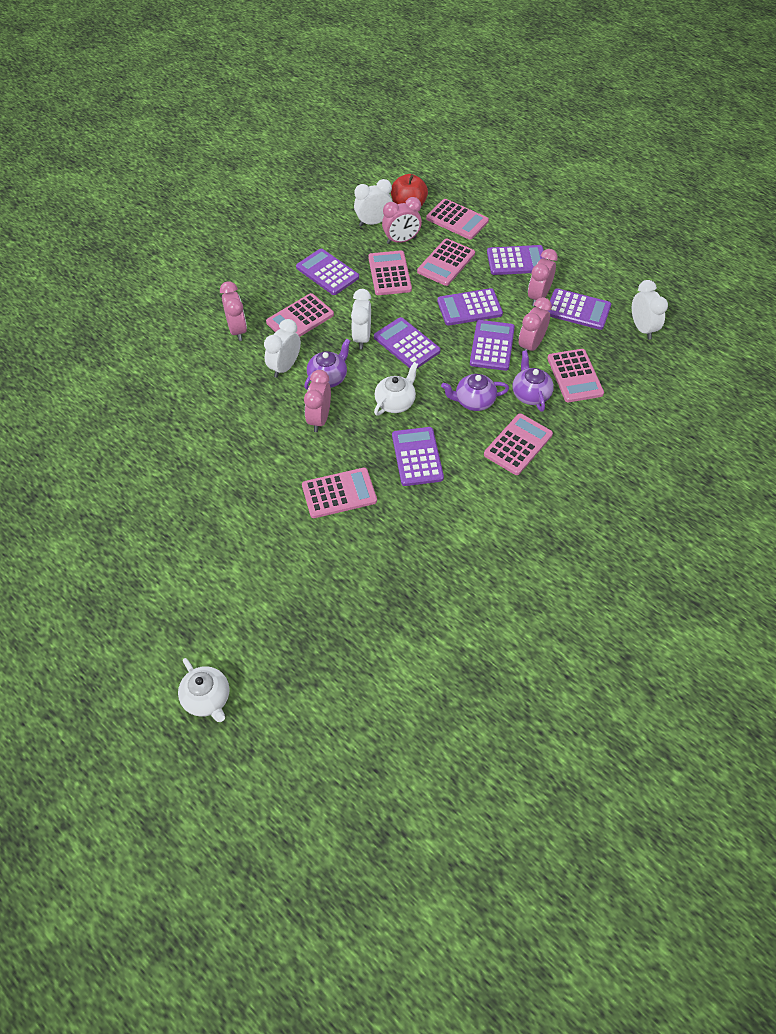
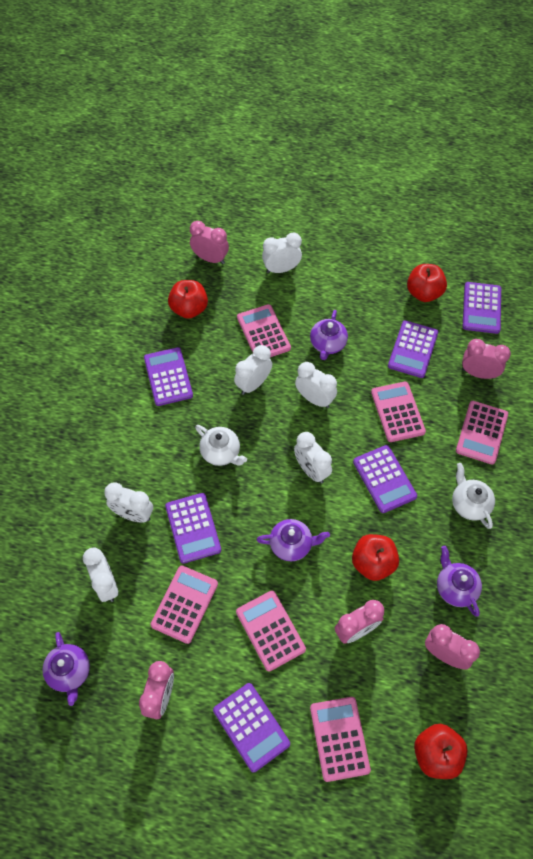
pink calculator: [266,293,334,337] [302,468,377,518] [368,250,412,295] [417,238,475,286] [426,199,489,240] [484,413,553,475] [547,349,604,402] = 7 -> [150,566,218,644] [236,591,306,672] [237,304,291,357] [310,697,371,782] [371,382,426,442] [456,401,508,465] = 6
purple calculator: [296,248,359,295] [374,317,441,368] [392,427,444,486] [437,288,503,326] [470,320,515,371] [487,245,546,275] [548,288,611,330] = 7 -> [144,347,193,406] [165,493,221,564] [213,683,290,772] [353,445,417,513] [388,320,438,378] [463,282,501,334] = 6
purple teapot: [304,339,350,390] [441,374,509,411] [512,350,554,412] = 3 -> [42,632,90,706] [257,519,330,561] [310,310,348,360] [437,546,482,617] = 4
red apple: [391,174,428,206] = 1 -> [168,280,208,319] [352,534,399,581] [407,264,447,302] [414,724,468,779] = 4
white clock: [264,319,301,378] [351,289,371,349] [354,179,393,226] [632,280,668,340] = 4 -> [83,548,118,602] [104,482,153,523] [234,345,272,395] [262,232,302,273] [294,432,332,483] [295,362,337,408] = 6

